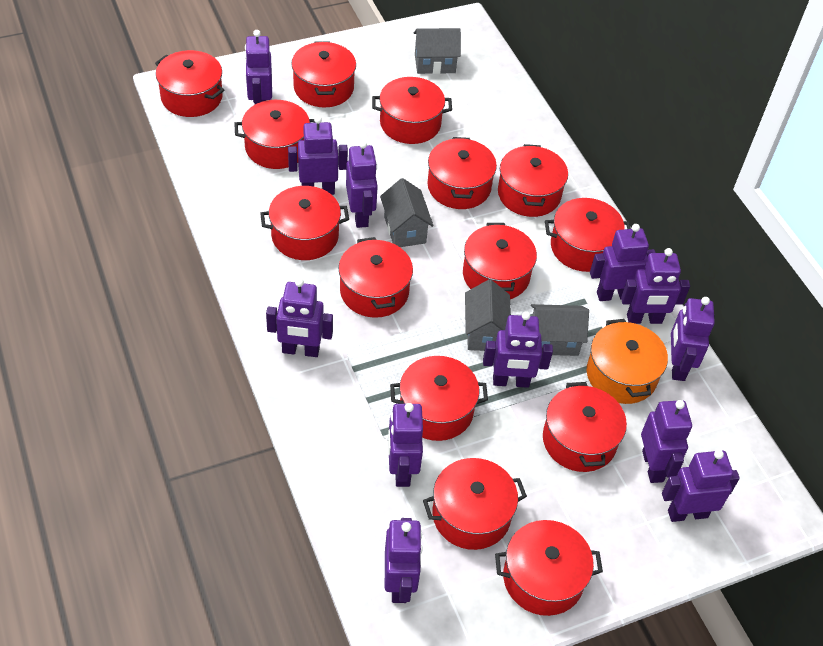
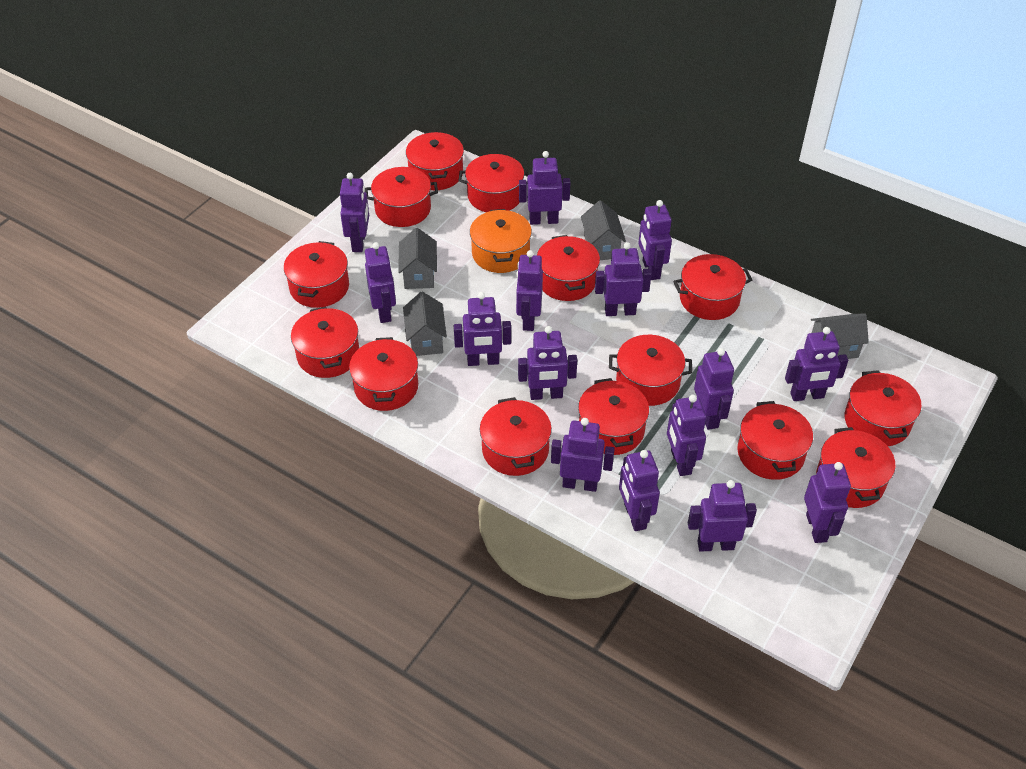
purple robot: [245,30,272,105] [266,278,333,357] [288,116,348,195] [346,141,378,228] [385,518,423,603] [388,403,423,487] [483,312,553,388] [590,224,656,301] [621,248,690,324] [641,400,692,483] [662,450,740,522] [671,297,715,381] = 12 -> [340,173,369,252] [365,242,396,323] [454,292,511,366] [516,250,543,331] [518,326,577,400] [519,151,571,225] [551,418,615,492] [595,242,652,316] [619,450,660,531] [638,200,672,280] [667,395,706,476] [688,480,757,552] [694,348,734,430] [785,327,848,401] [804,462,851,543] = 15

